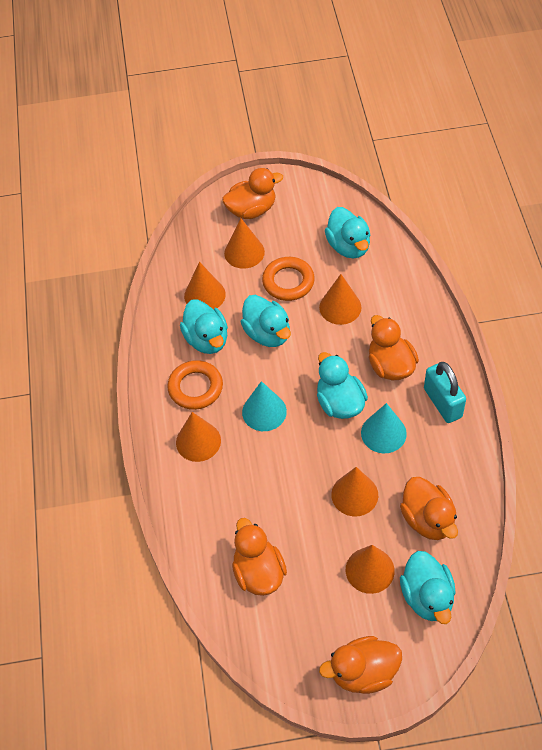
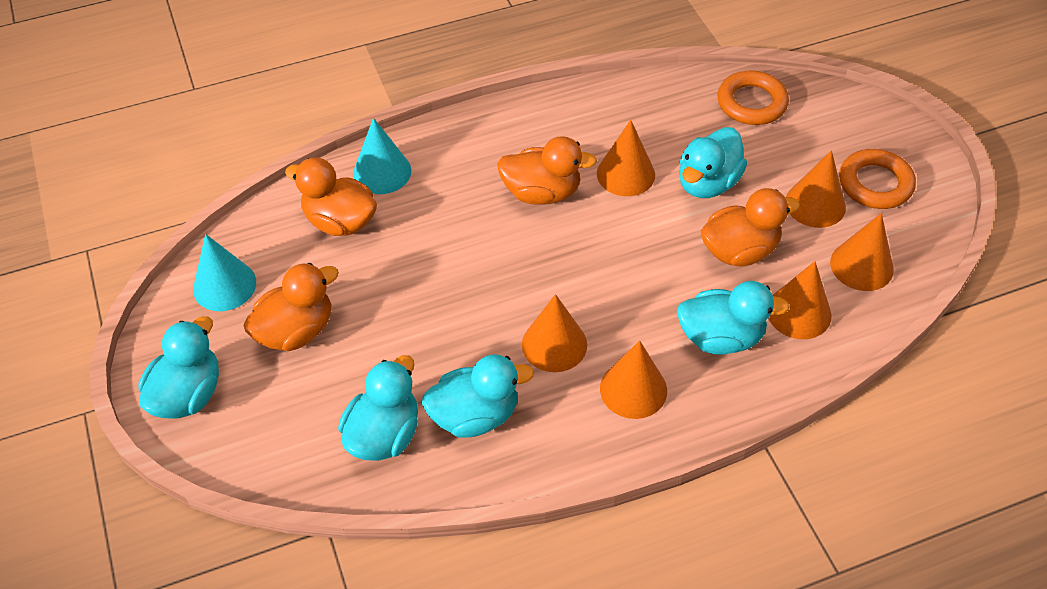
orange duck: [222,168,283,219] [232,518,287,596] [319,636,402,694] [369,315,419,380] [400,477,458,540] = 5 -> [243,263,339,351] [285,158,377,236] [497,136,597,205] [701,188,800,266] = 4
turquoise padlock: [424,362,466,423] = 1 -> none = 0

